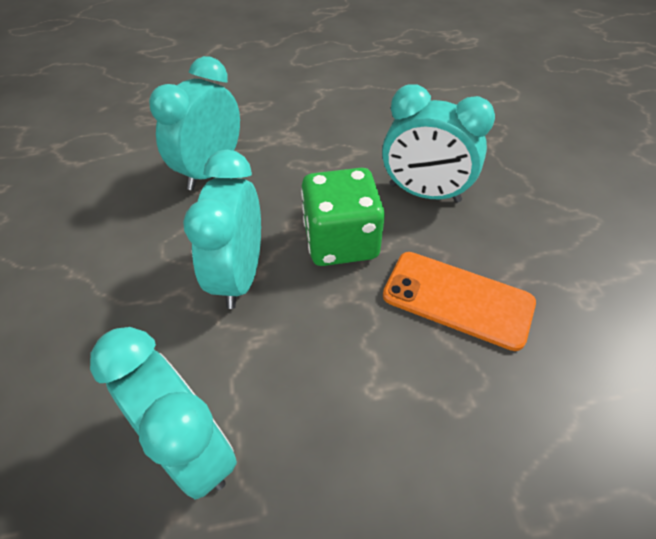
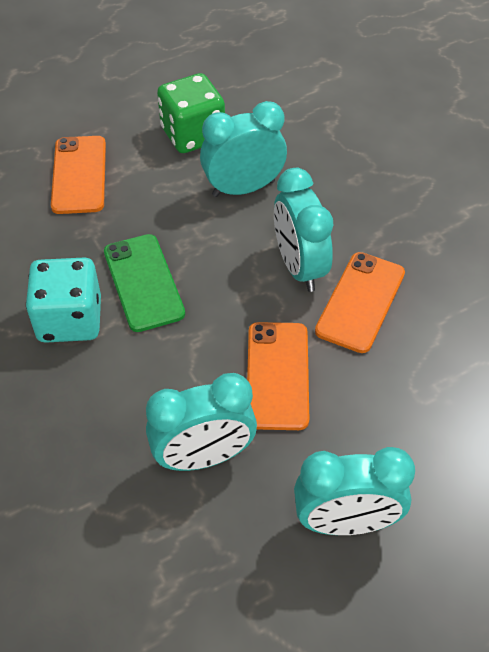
green phone: none = 0 -> [104,234,185,332] = 1
orange phone: [383,252,536,351] = 1 -> [51,136,106,214] [247,322,309,430] [315,252,405,353] = 3
turquoise dice: none = 0 -> [26,257,101,343] = 1

